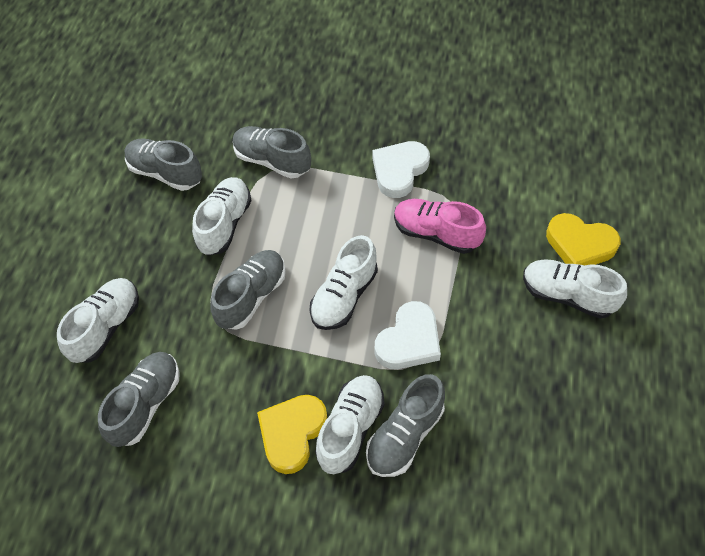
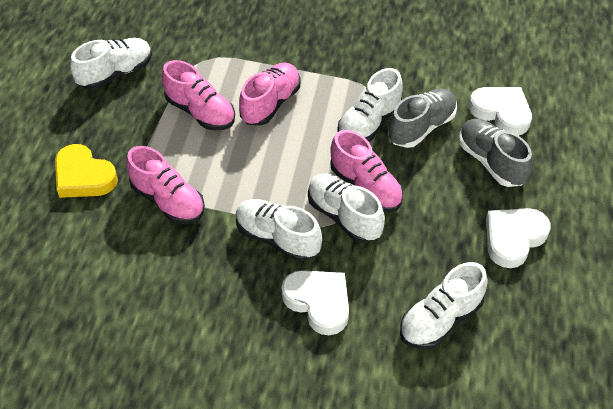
grey shoe: [98,352,180,447] [124,138,202,191] [210,250,286,330] [233,126,311,178] [366,374,445,477] = 5 -> [388,88,457,148] [459,118,533,187] = 2
pink shoe: [394,199,486,254] = 1 -> [126,146,205,224] [162,60,235,130] [239,63,300,125] [330,130,403,212] = 4
white heart: [372,141,430,198] [375,301,441,369] = 2 -> [282,270,349,335] [469,87,532,135] [486,208,551,268] = 3
yellow heart: [257,395,327,474] [546,213,621,265] = 2 -> [55,144,118,198] = 1

